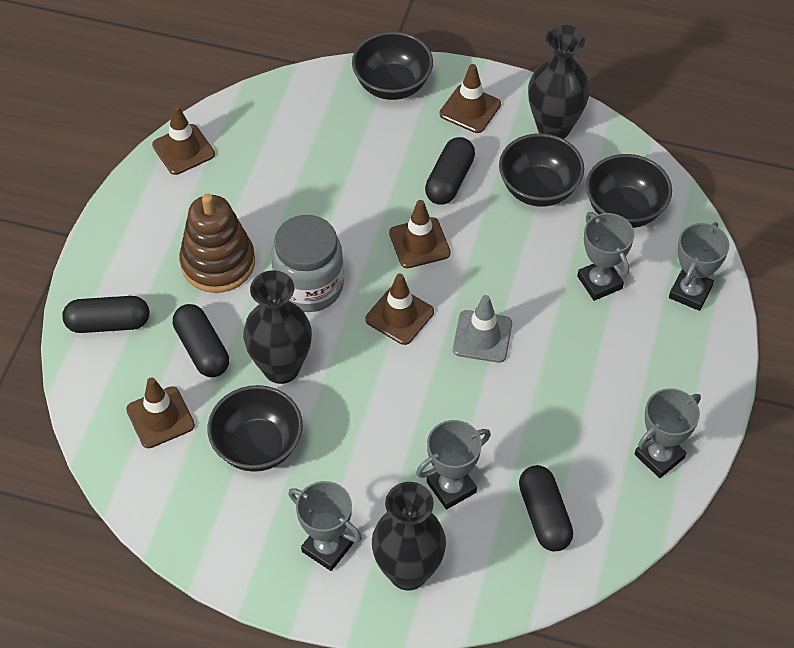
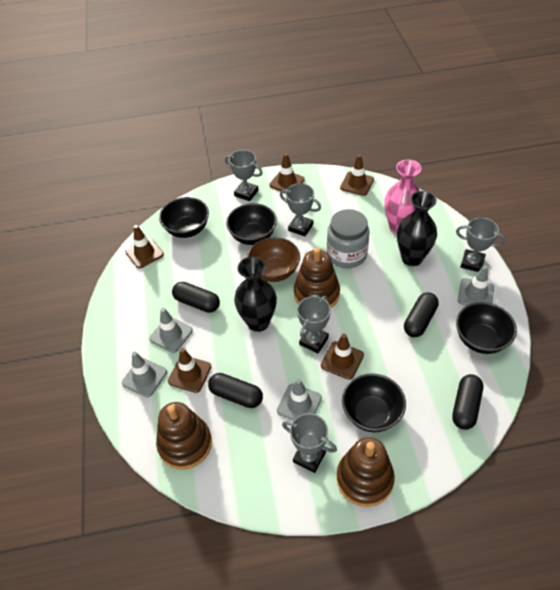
black vase: [243,270,312,384] [372,482,446,591] [528,25,590,139] = 3 -> [234,257,277,332] [397,191,437,266] = 2
brown bowl: none = 0 -> [247,237,300,282] = 1
brown stacking toy: [179,193,255,293] = 1 -> [156,402,212,470] [294,248,340,308] [336,437,395,507] = 3
grey traffic cone: [453,295,512,363] = 1 -> [122,352,167,397] [149,308,193,353] [277,379,322,420] [458,265,494,305] = 4
pink vase: none = 0 -> [384,160,421,234] = 1

